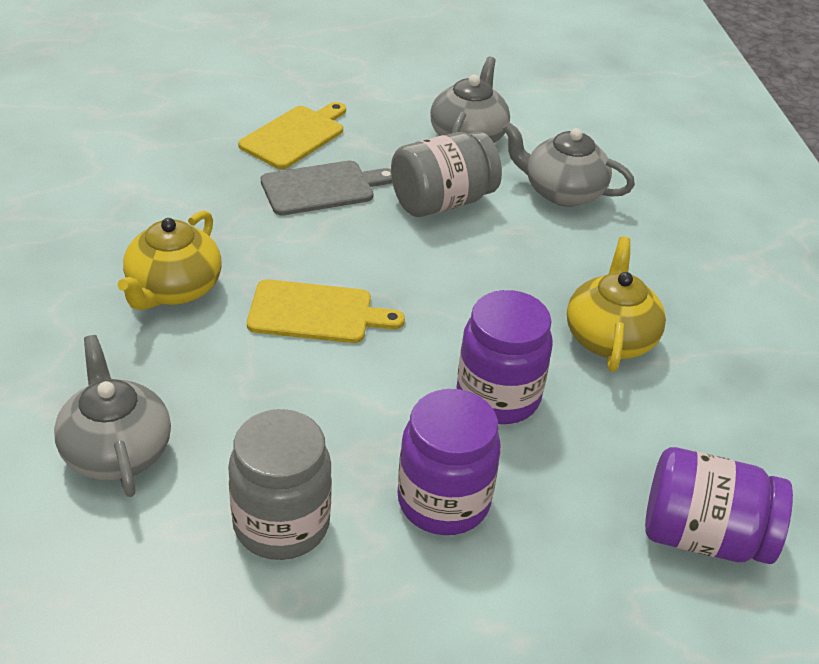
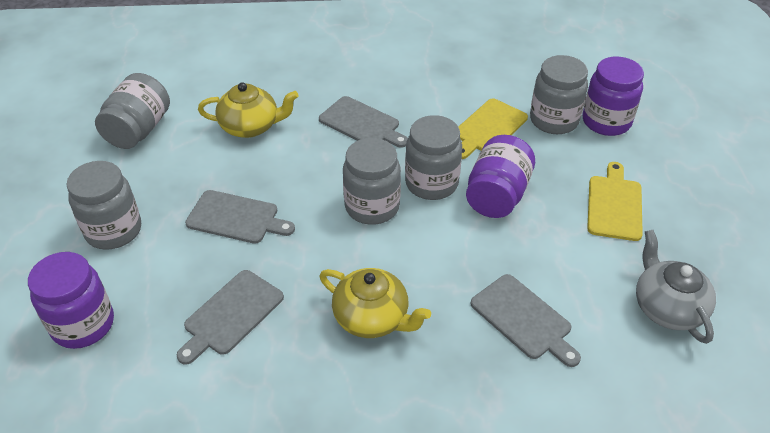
grey cutting board: [261,161,392,215] = 1 -> [177,270,284,365] [185,190,295,244] [319,96,408,148] [470,274,581,367] = 4
grey jar: [228,409,332,560] [391,132,502,217] = 2 -> [67,161,141,250] [95,73,170,149] [343,138,401,225] [405,115,462,200] [530,55,588,134] = 5
grey teapot: [54,335,171,497] [430,57,510,143] [502,122,635,207] = 3 -> [636,230,716,344] = 1

